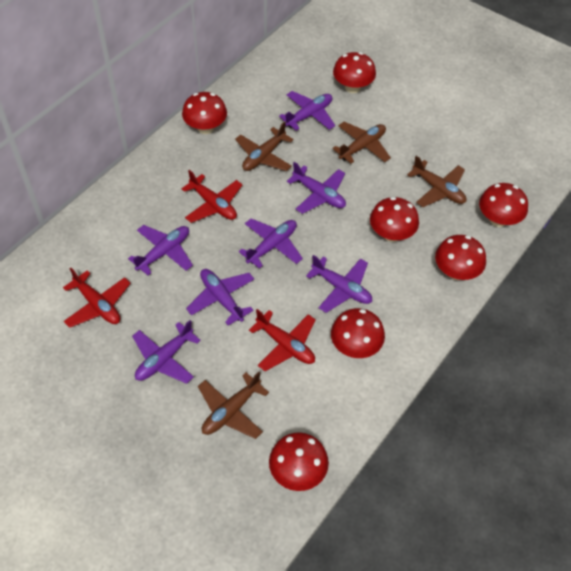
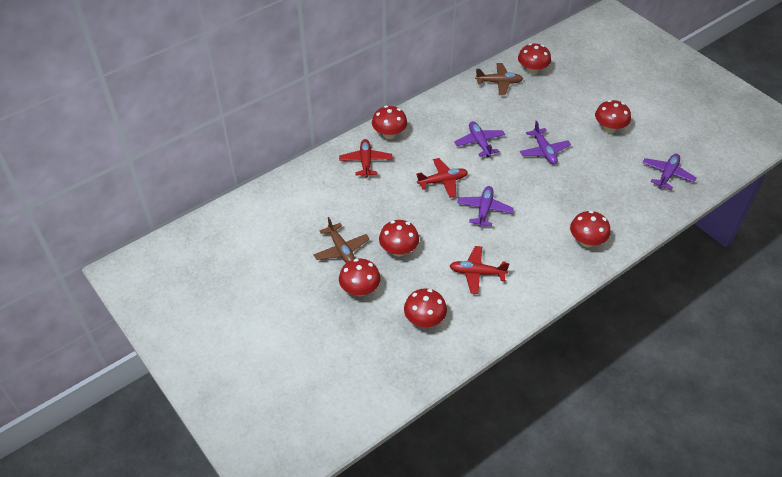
brown plane: [198,372,269,439] [235,121,293,171] [332,122,391,163] [407,156,467,207] = 4 -> [314,217,369,263] [475,63,523,95] = 2
purple plane: [128,225,193,275] [132,320,201,384] [186,269,254,325] [239,218,303,269] [279,91,335,131] [287,162,346,214] [306,255,372,313] = 7 -> [454,121,505,157] [457,186,513,227] [520,121,571,165] [642,154,697,190] = 4

